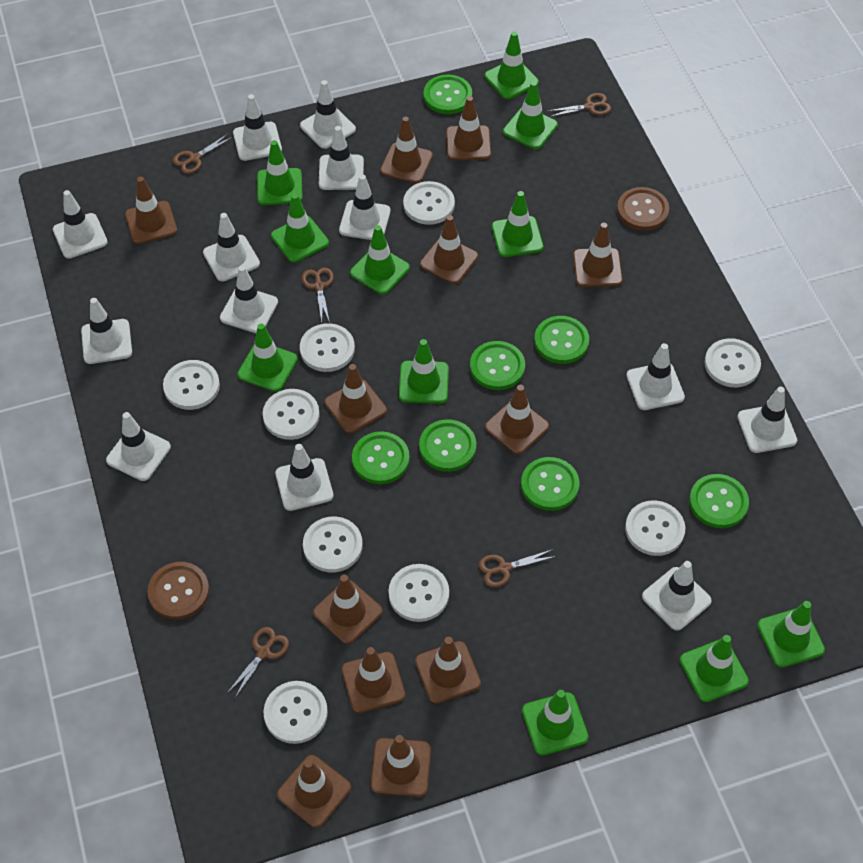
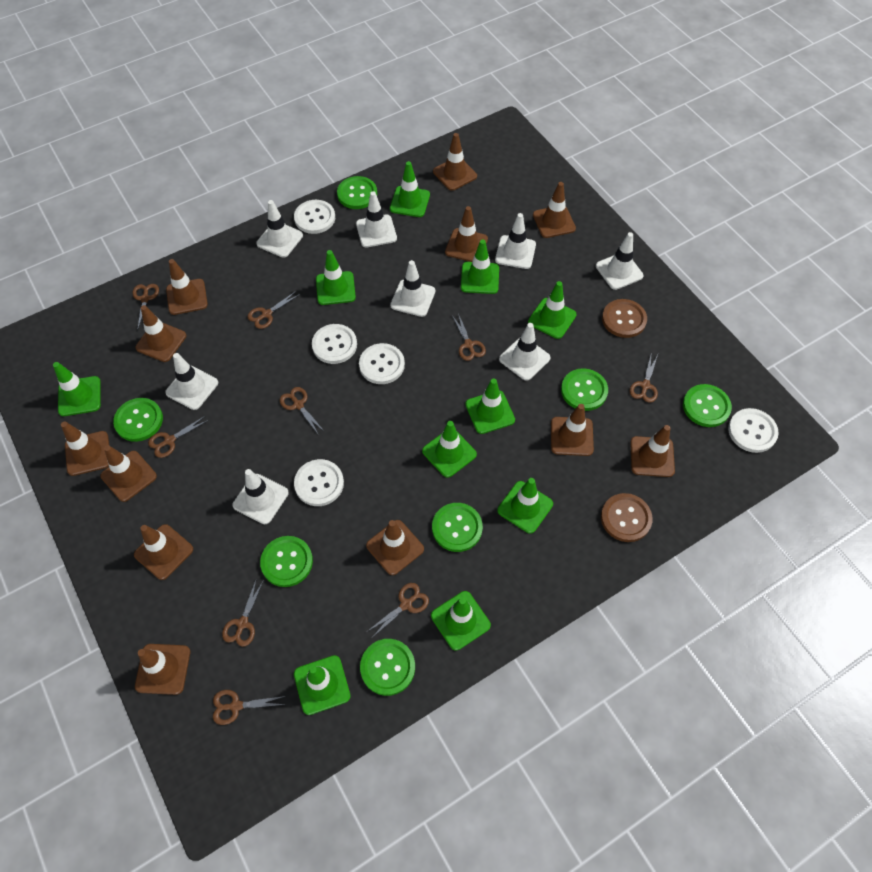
brown scissors: [173,134,233,174] [227,627,289,699] [302,267,334,323] [478,549,557,588] [548,93,611,117] = 5 -> [133,284,159,330] [148,416,209,458] [213,690,286,725] [222,578,264,647] [248,291,300,329] [280,387,325,434] [368,583,429,637] [452,313,486,361] [630,355,658,403] = 9
green traffic cone: [237,323,298,392] [257,140,303,205] [271,193,329,263] [350,225,410,295] [399,339,449,404] [485,32,539,99] [492,191,543,257] [503,81,558,149] [522,690,589,756] [680,635,749,702] [757,601,825,668] = 11 -> [53,362,101,416] [294,655,351,715] [316,250,356,305] [390,161,430,217] [422,421,477,478] [431,591,491,650] [461,240,499,294] [465,378,515,434] [497,478,553,534] [528,281,577,339] = 10
white button: [163,360,220,410] [263,389,320,440] [264,681,328,744] [300,323,355,372] [303,516,363,573] [388,564,449,622] [403,181,455,225] [625,500,685,556] [704,338,761,387] = 9 -> [294,200,335,234] [294,459,344,506] [312,324,357,364] [359,343,405,384] [728,408,779,453] = 5
white traffic cone: [53,190,108,258] [81,298,132,364] [106,412,171,481] [203,213,260,281] [220,265,278,333] [233,94,282,161] [275,444,334,511] [300,80,356,149] [319,126,364,190] [339,175,391,240] [626,343,685,410] [642,561,712,631] [737,387,797,453] = 13 -> [165,353,218,410] [233,469,289,524] [256,200,303,258] [356,191,397,248] [390,260,435,317] [495,213,536,269] [499,323,550,381] [596,232,644,290] = 8

